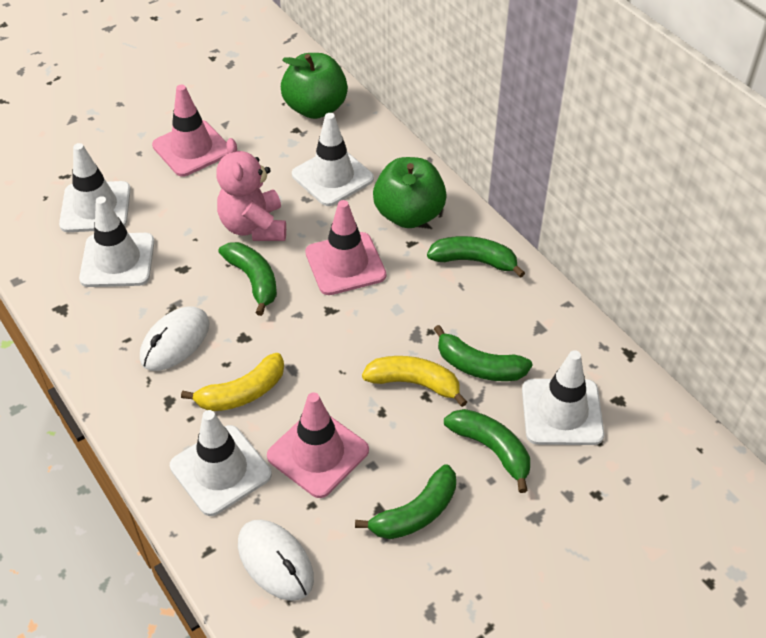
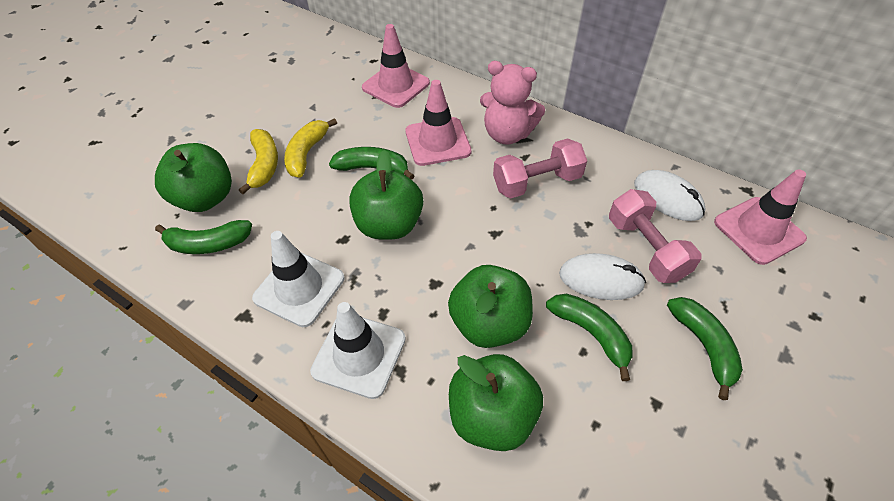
green apple: [281,53,348,119] [373,157,447,228] = 2 -> [155,143,232,212] [349,150,423,240] [448,265,533,348] [449,354,543,451] = 4
green banana: [218,242,277,316] [355,464,456,539] [427,236,525,278] [434,325,533,381] [444,409,530,493] = 5 -> [155,220,252,254] [329,147,414,180] [546,294,633,381] [667,297,743,400] = 4
pink dumbbell: none = 0 -> [493,138,587,199] [609,189,702,283] = 2
white traffic cone: [59,143,131,232] [79,196,155,287] [170,410,272,516] [292,113,374,206] [522,350,604,445] = 5 -> [252,231,344,327] [310,302,406,399] = 2

